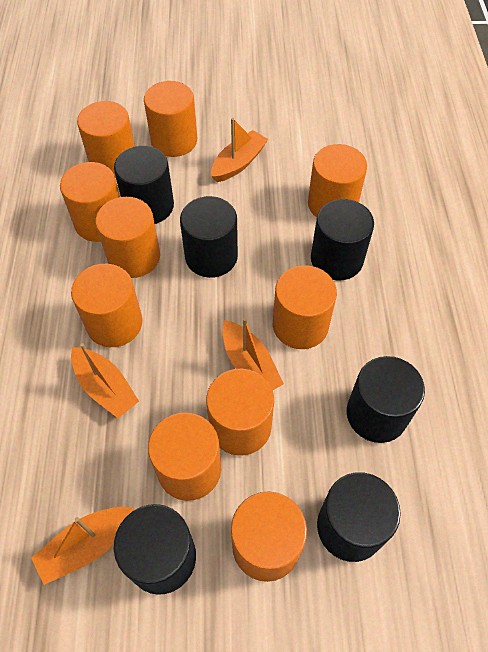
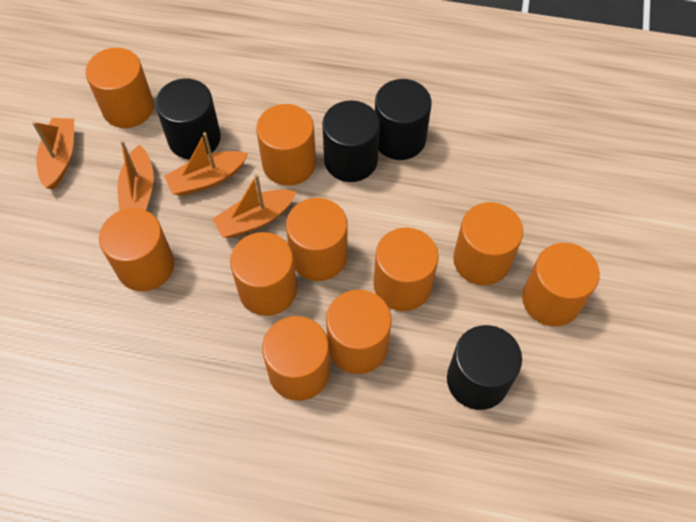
black cylinder: [114,146,174,224] [114,504,196,595] [180,196,238,278] [311,199,374,280] [317,472,401,562] [347,356,425,443] = 6 -> [155,79,221,160] [322,100,380,182] [375,79,432,160] [447,325,522,410] = 4

